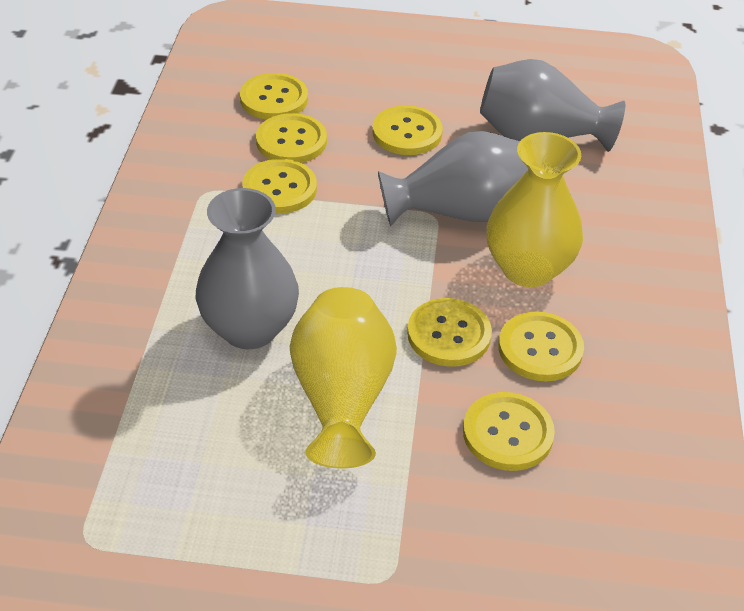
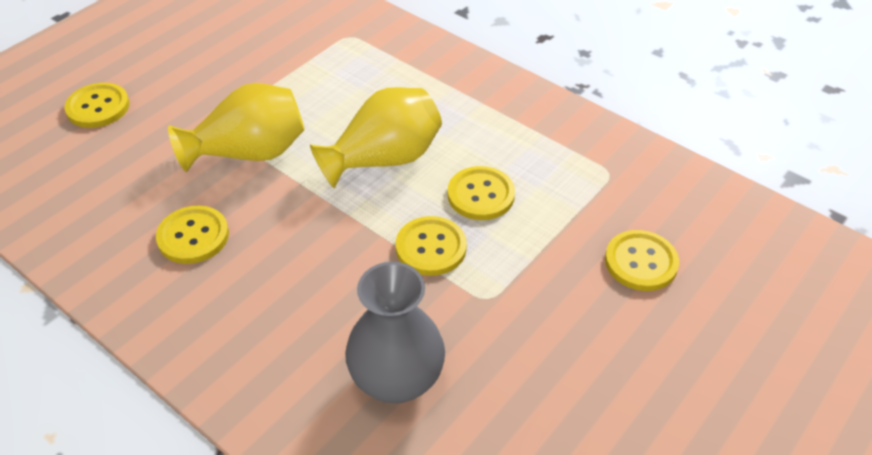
grey vase: [196,188,299,349] [378,131,528,226] [480,59,625,152] = 3 -> [345,262,445,403] = 1
yellow button: [240,73,308,119] [242,159,317,214] [256,113,327,163] [373,106,443,155] [407,298,492,367] [463,392,555,471] [498,311,584,381] = 7 -> [64,83,129,128] [156,206,229,264] [396,216,467,276] [447,166,515,220] [605,230,679,291] = 5

